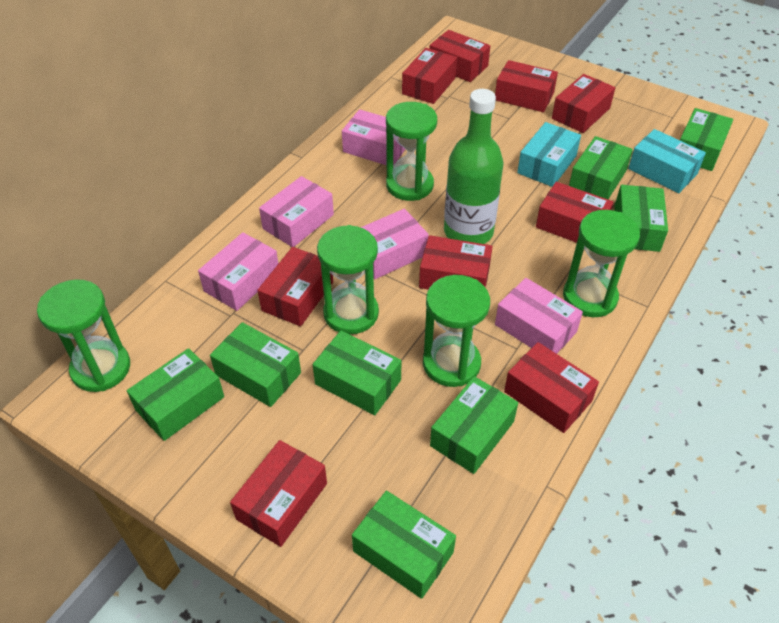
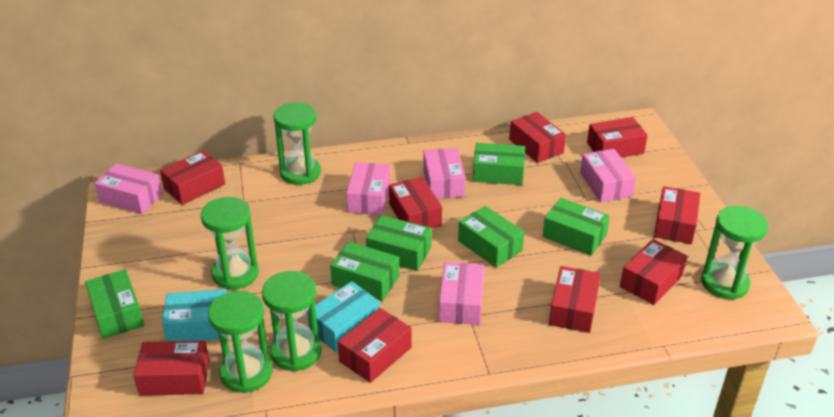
green bottle: [444,89,504,244] = 1 -> none = 0
green box: [127,348,224,441] [210,322,301,407] [313,331,402,415] [352,491,456,599] [430,376,518,474] [569,136,633,199] [614,185,668,252] [680,108,733,171] = 8 -> [85,269,144,339] [330,241,399,301] [366,215,432,271] [458,206,524,268] [473,143,525,185] [543,198,610,256] = 6

